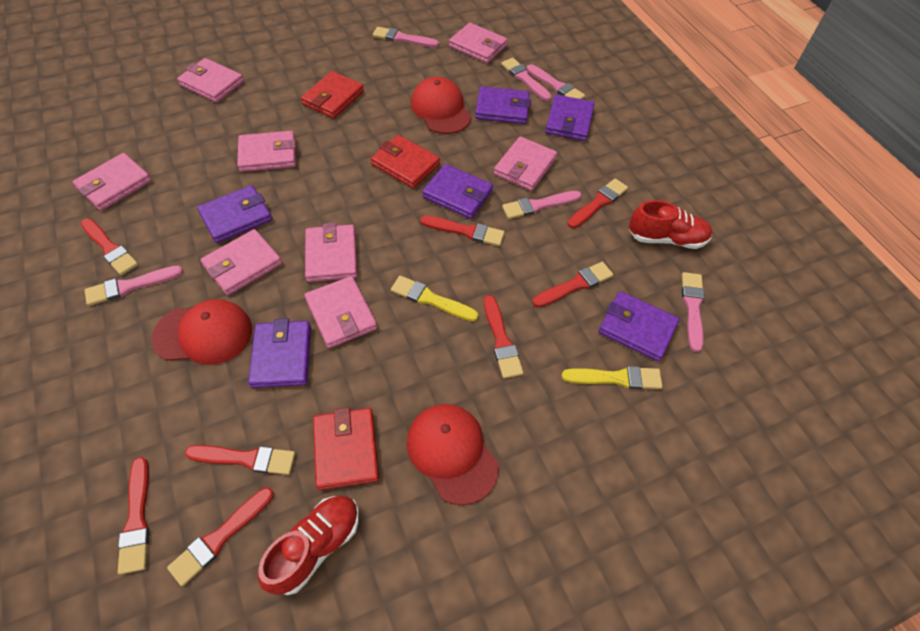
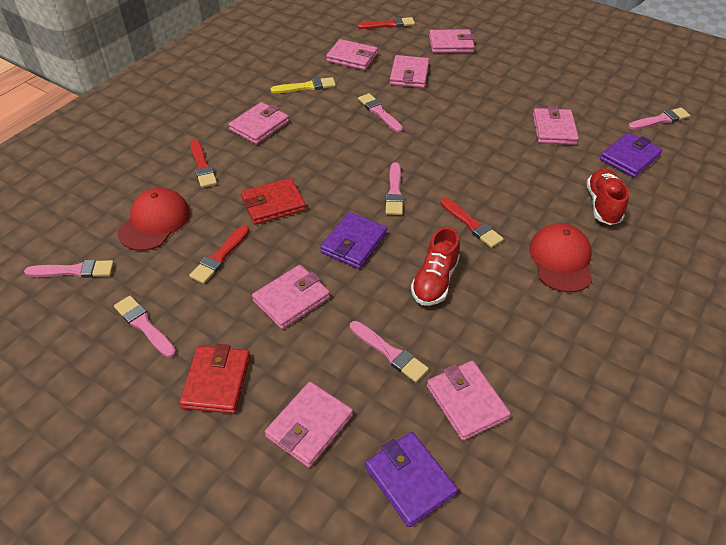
purple wallet: [197,185,272,243] [248,318,311,388] [422,164,493,219] [475,86,531,124] [545,95,595,141] [598,291,679,361] = 6 -> [320,212,387,269] [365,432,458,527] [600,132,662,178] = 3
red brush: [81,218,138,275] [118,457,150,575] [167,487,274,586] [185,445,295,475] [420,216,505,246] [484,295,524,379] [532,262,613,307] [567,178,628,228] = 8 -> [189,225,250,284] [190,140,217,188] [357,17,415,29] [440,198,504,248] = 4
red cap: [152,299,252,365] [406,404,499,505] [411,77,472,134] = 3 -> [118,188,190,251] [529,223,593,293] = 2
red wallet: [301,71,364,119] [313,407,379,490] [371,135,440,188] = 3 -> [179,344,250,414] [241,178,306,225] = 2
yellow brush: [391,276,478,321] [562,366,662,389] = 2 -> [270,77,336,93] = 1

